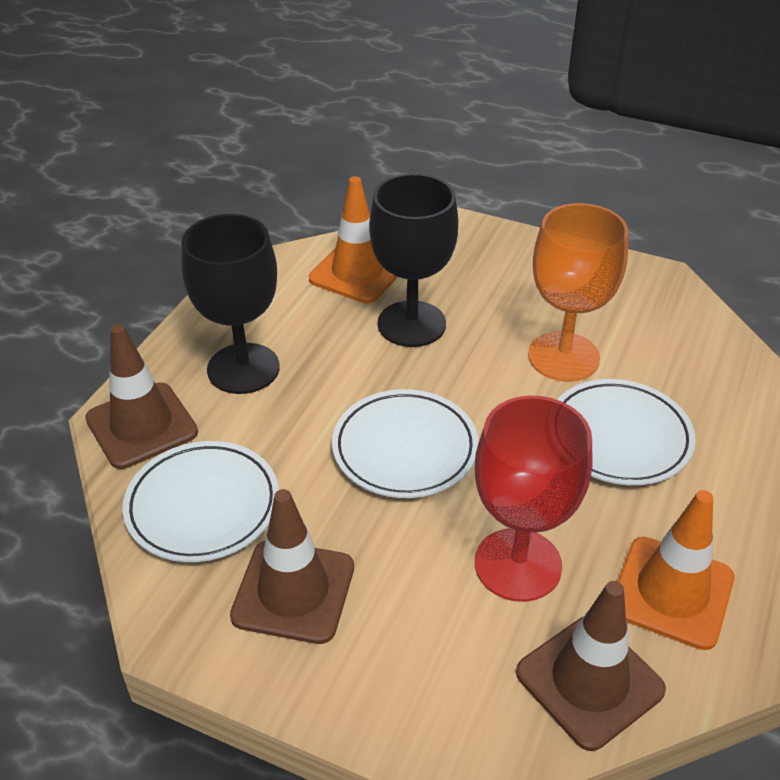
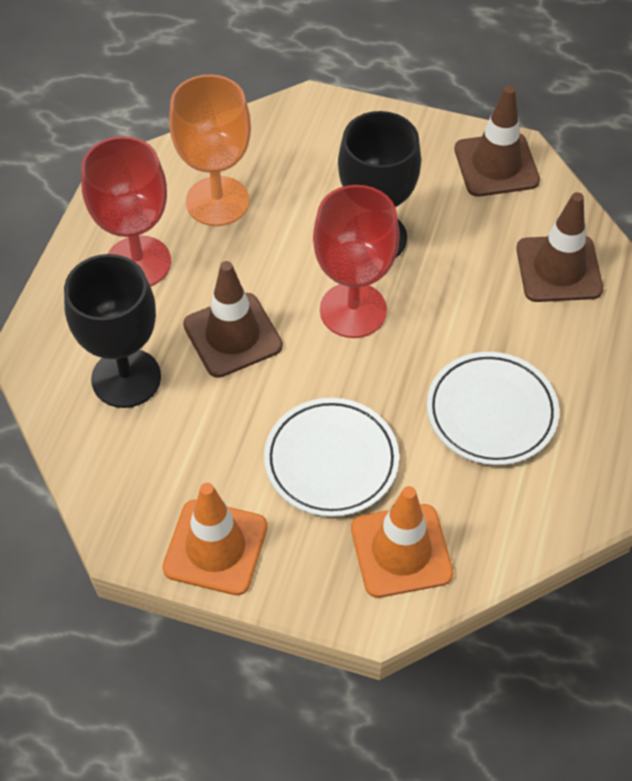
red goblet: [475,395,593,602] = 1 -> [81,136,171,287] [313,185,400,338] = 2
white plate: [123,441,279,562] [332,389,479,498] [557,379,696,485] = 3 -> [264,398,399,517] [427,352,559,465] = 2

